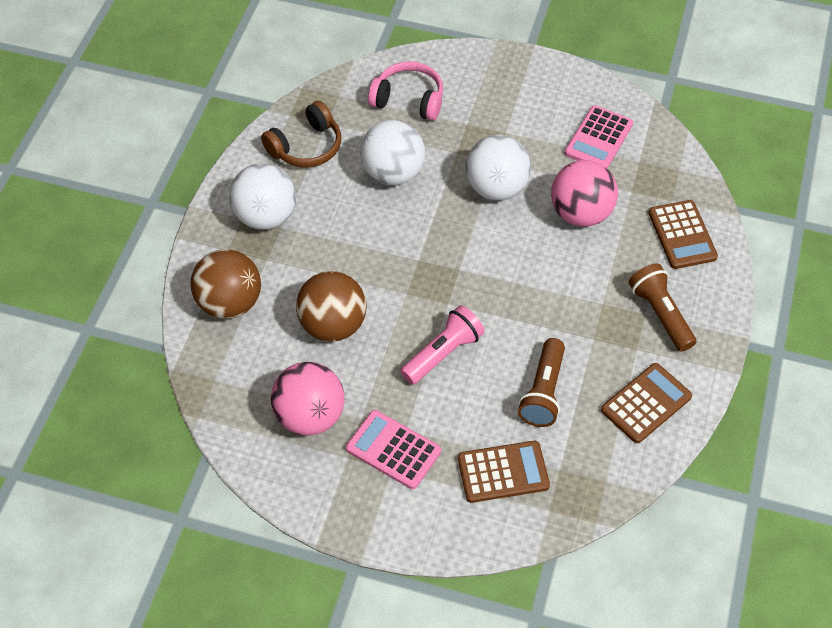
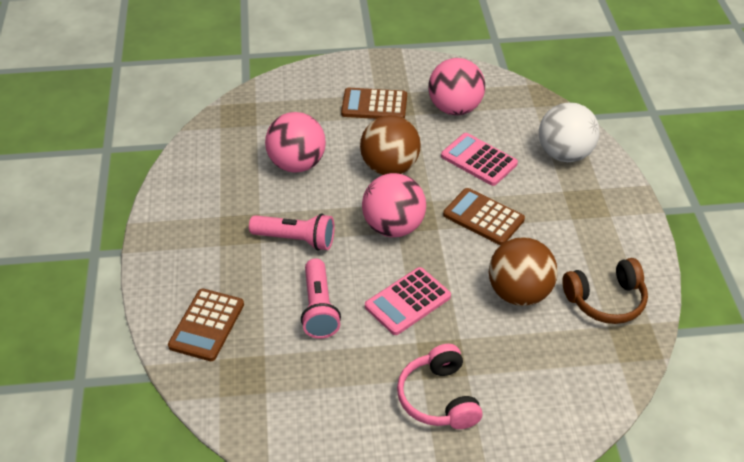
brown flashlight: [518,338,565,427] [629,263,696,352] = 2 -> none = 0
pink ball: [271,362,344,436] [551,160,618,227] = 2 -> [265,112,326,173] [362,173,426,237] [428,58,485,115] = 3
pink flashlight: [400,305,484,385] = 1 -> [249,214,335,251] [301,258,341,339] = 2
white ball: [229,163,296,230] [360,120,425,185] [465,135,531,201] = 3 -> [539,102,600,162] = 1

